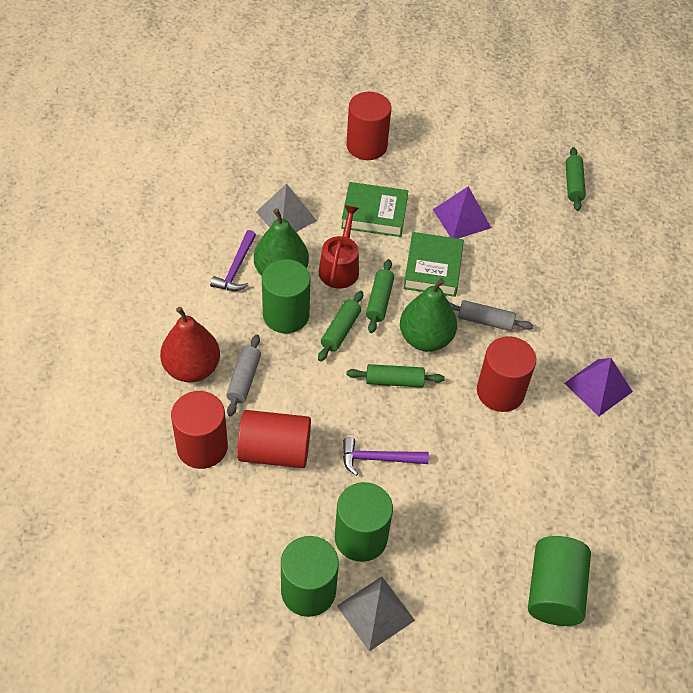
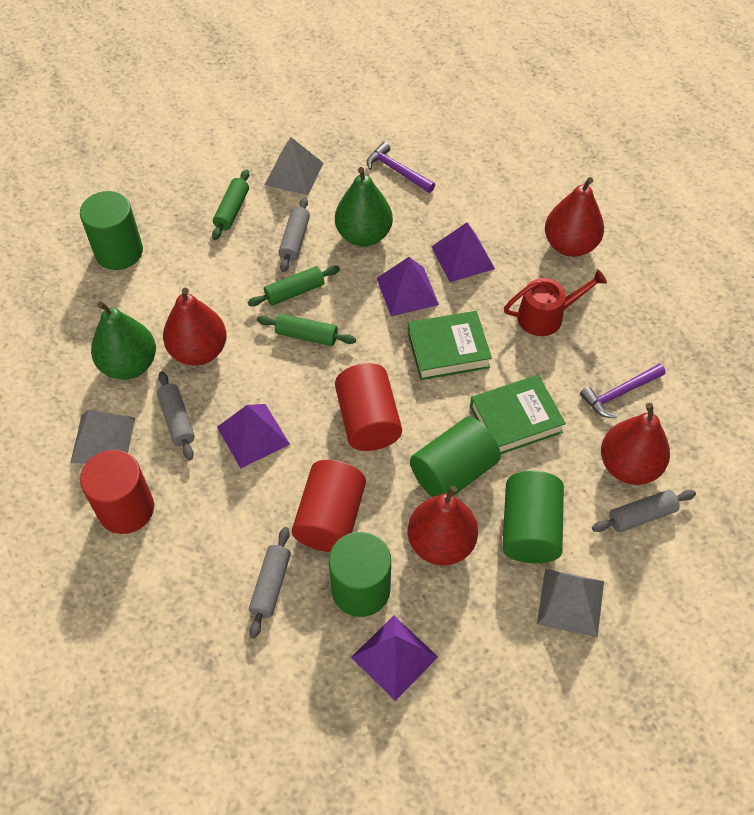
green rolling pin: [318,291,363,361] [346,364,445,387] [366,259,394,333] [566,147,586,211] = 4 -> [212,169,249,240] [247,266,340,306] [257,314,356,346] = 3
grey pyramid: [256,183,317,232] [337,577,415,651] = 2 -> [70,410,135,464] [265,137,323,195] [537,569,604,638] = 3
grey rolling pin: [226,334,261,417] [449,300,533,331] = 2 -> [157,371,195,460] [249,527,291,638] [278,197,310,272] [592,490,696,532] = 4
purple pyramid: [433,186,491,238] [564,358,633,416] = 2 -> [217,404,290,468] [351,616,438,701] [377,257,439,316] [431,223,495,282] = 4
red cylinder: [171,391,228,469] [237,410,311,468] [346,92,391,160] [477,336,536,412] = 4 -> [80,450,154,534] [292,460,366,552] [335,363,402,451] = 3
red pear: [160,307,220,383] = 1 -> [163,288,227,366] [408,486,478,566] [545,177,604,257] [601,403,670,485] = 4

